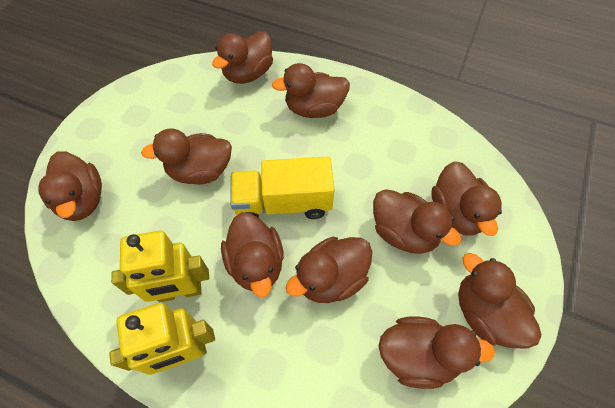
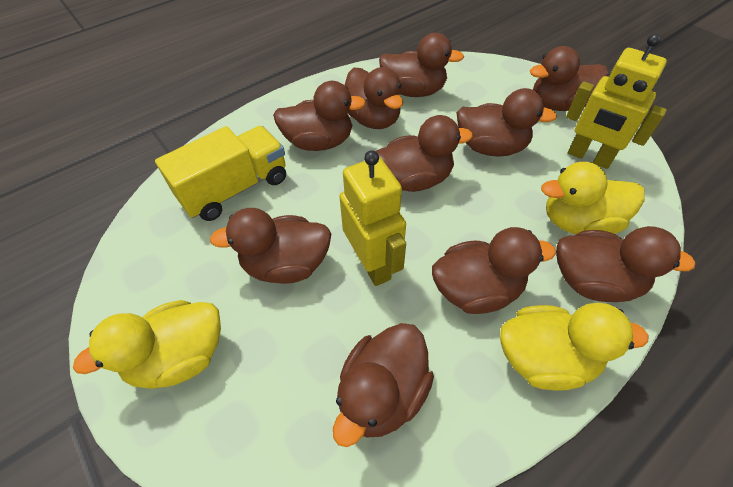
yellow duck: none = 0 -> [73,300,221,389] [500,303,648,391] [541,162,645,234] = 3

